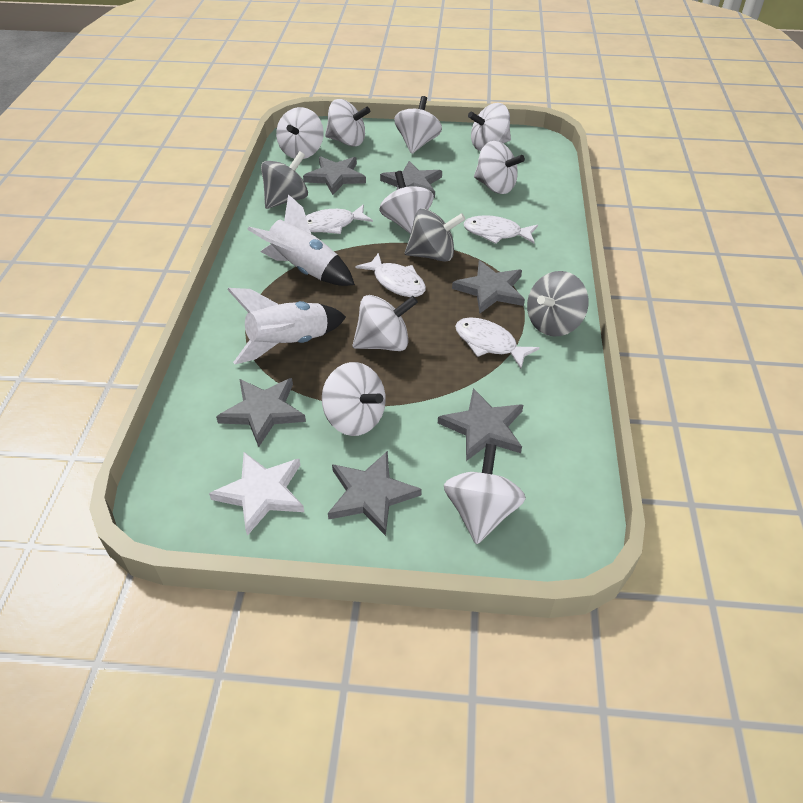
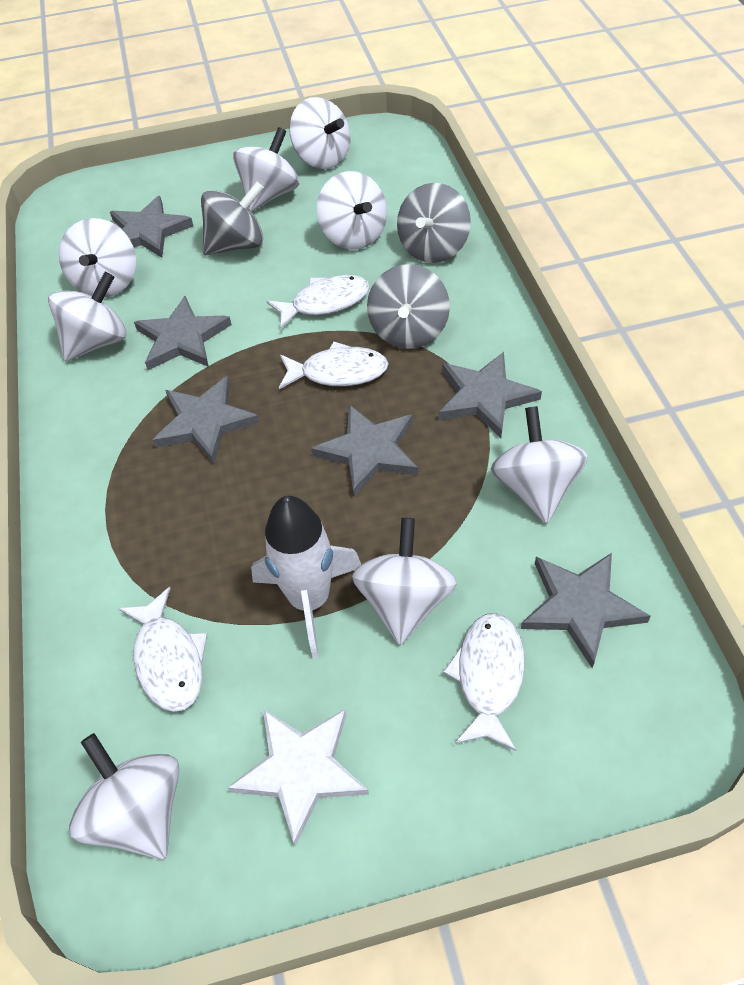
white rocket: [227,288,346,364] [247,194,355,286] = 2 -> [251,496,361,659] = 1
white spinning top: [276,107,324,159] [322,362,386,436] [325,99,370,147] [353,295,418,351] [379,171,434,234] [394,96,442,154] [444,444,526,544] [468,103,511,151] [474,141,525,194] = 9 -> [48,272,126,361] [59,218,136,298] [69,733,179,860] [233,127,299,212] [289,97,350,169] [317,171,387,250] [352,518,457,645] [491,406,588,524] = 8

